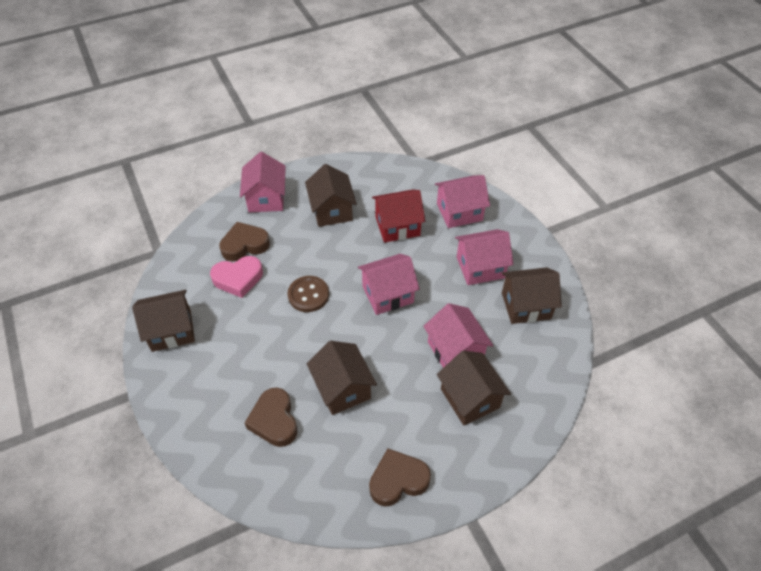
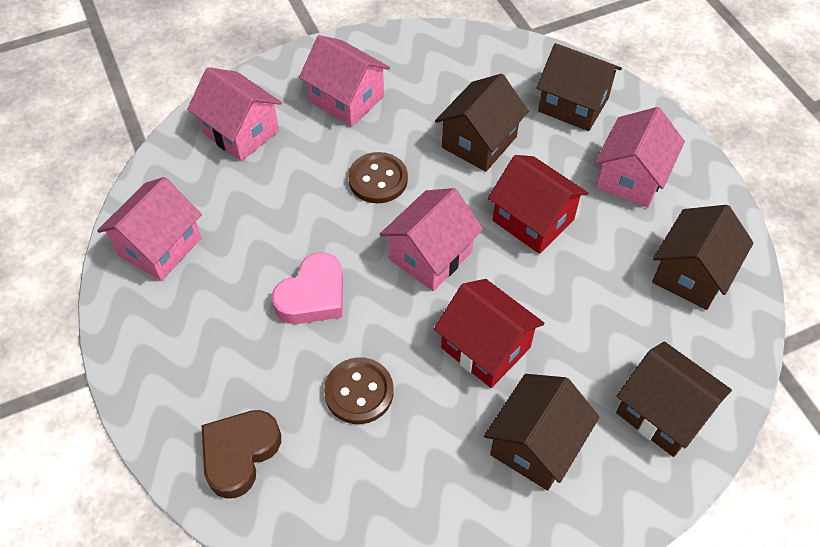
brown button: [287,276,329,312] = 1 -> [324,357,394,424] [348,152,408,203] = 2
brown heart: [219,222,270,262] [245,388,297,447] [369,449,431,506] = 3 -> [201,410,281,499] = 1
red house: [372,189,425,243] = 1 -> [434,279,545,388] [488,155,588,254] = 2

